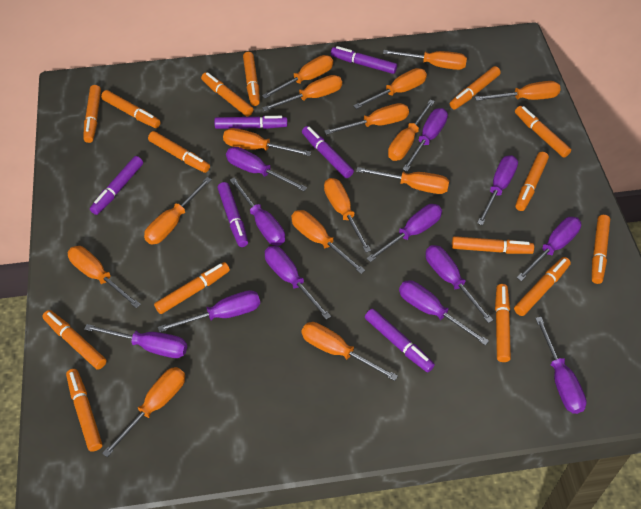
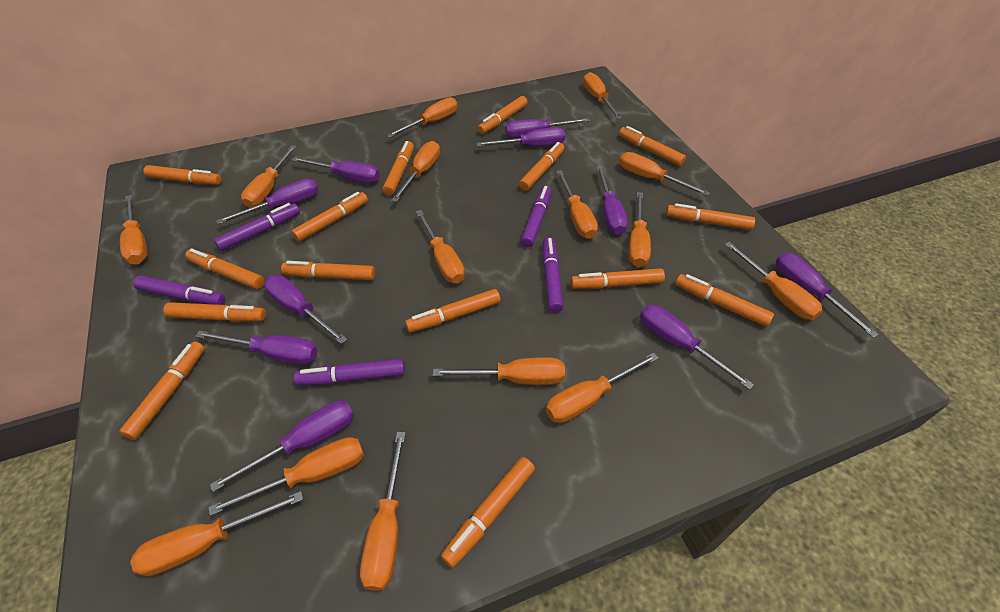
purple marker: [90,156,143,215] [214,116,288,129] [218,182,248,247] [302,126,354,178] [331,46,397,74] [365,309,435,372] = 6 -> [133,276,225,305] [214,203,300,251] [294,359,405,386] [521,186,552,248] [543,237,564,313] = 5
purple screwdriver: [84,324,187,358] [158,290,260,333] [226,147,307,191] [230,177,285,246] [265,246,331,320] [366,204,442,262] [399,280,489,346] [402,108,448,172] [426,245,493,323] [477,155,518,225] [517,217,581,281] [535,317,587,414] = 12 -> [195,331,317,365] [210,400,354,492] [216,179,318,225] [264,275,347,344] [291,157,380,183] [476,127,565,147] [505,118,590,138] [597,166,628,235] [640,305,754,390] [776,253,879,338] = 10

